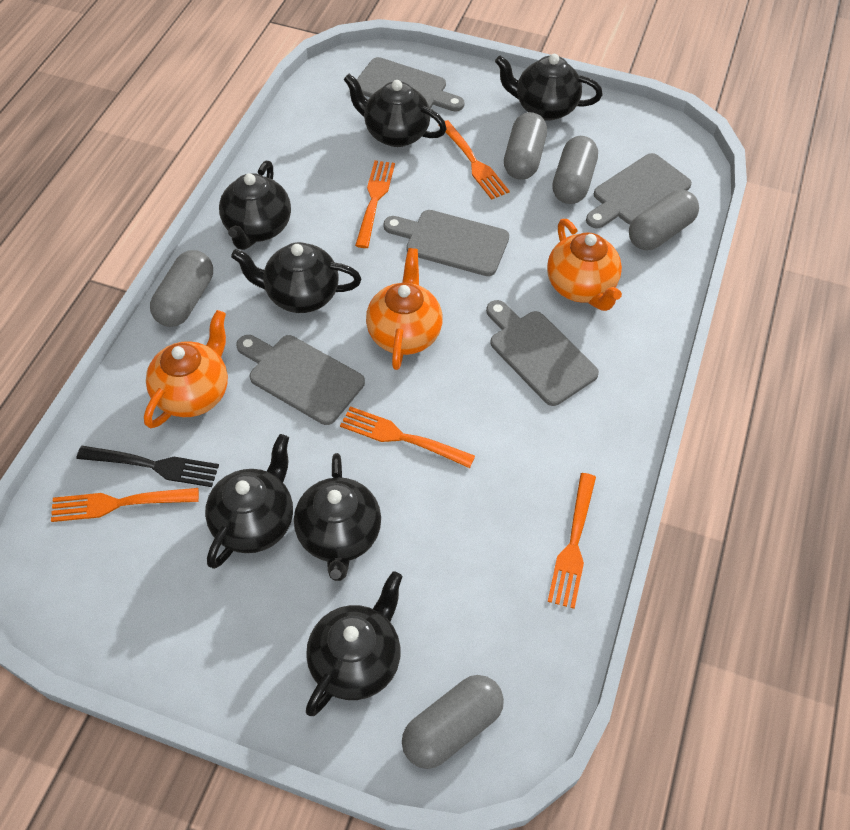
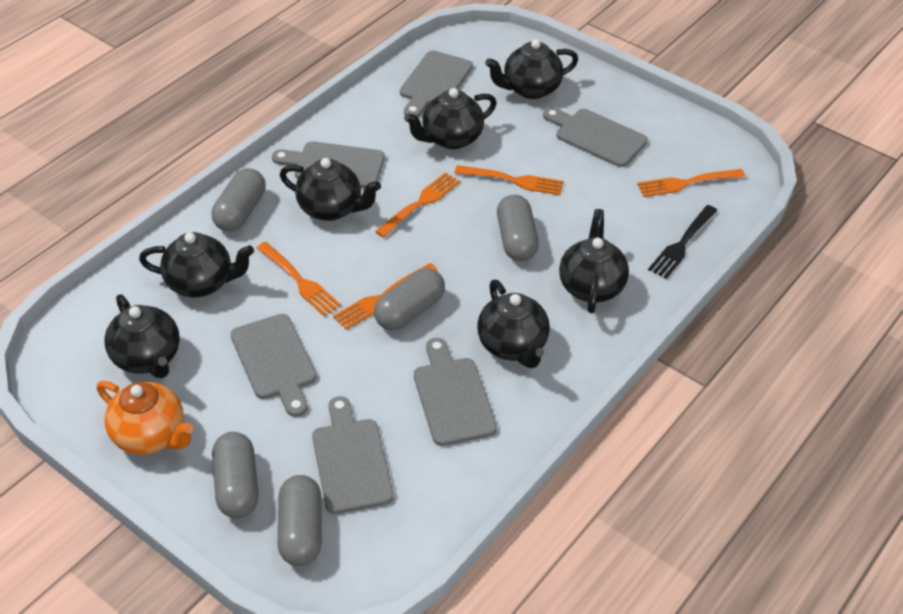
grey cutting board: [236,335,365,425] [357,57,465,112] [383,210,509,276] [486,300,599,406] [586,153,692,228] = 5 -> [230,314,316,417] [272,141,385,189] [312,396,394,514] [400,51,473,117] [414,338,497,446] [543,107,648,167] = 6
orange teapot: [144,310,228,428] [366,248,443,370] [547,219,622,311] = 3 -> [97,381,194,455] = 1

